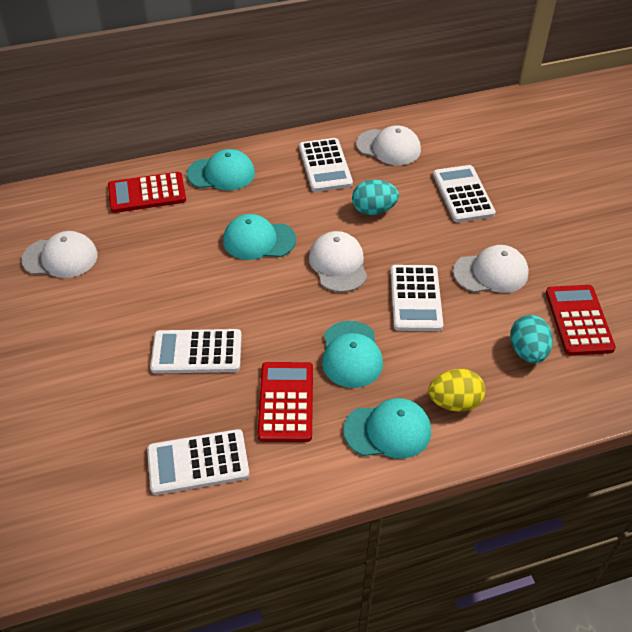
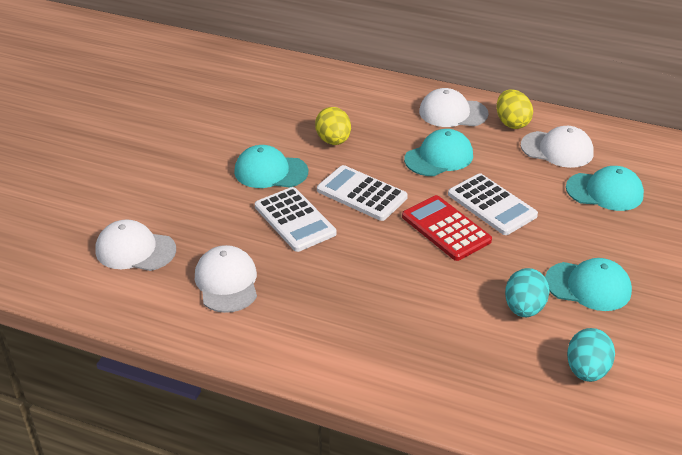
red calculator: [108,172,186,213] [257,362,313,442] [546,285,616,355] = 3 -> [402,195,492,261] = 1
white calculator: [147,429,250,495] [150,329,242,374] [299,138,353,192] [390,265,443,331] [433,165,496,222] = 5 -> [255,187,337,252] [317,165,408,221] [448,173,538,235] = 3
yellow egg: [428,369,485,412] = 1 -> [315,107,351,145] [497,89,533,129] = 2

